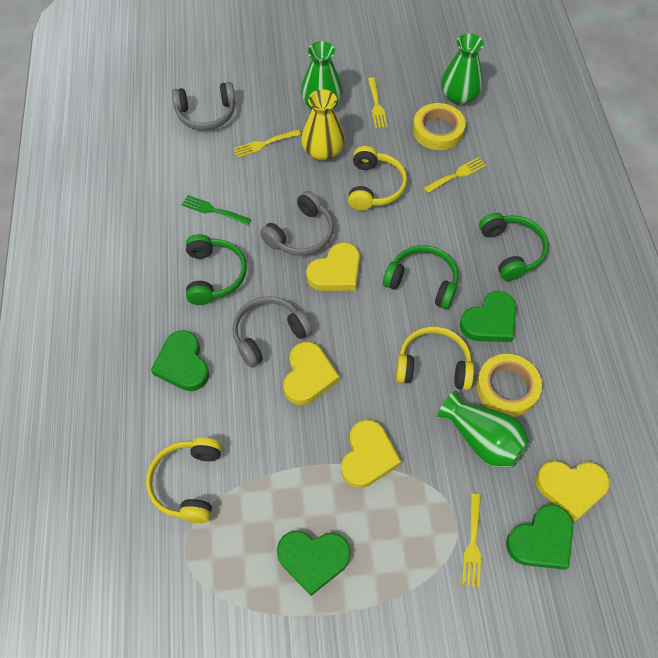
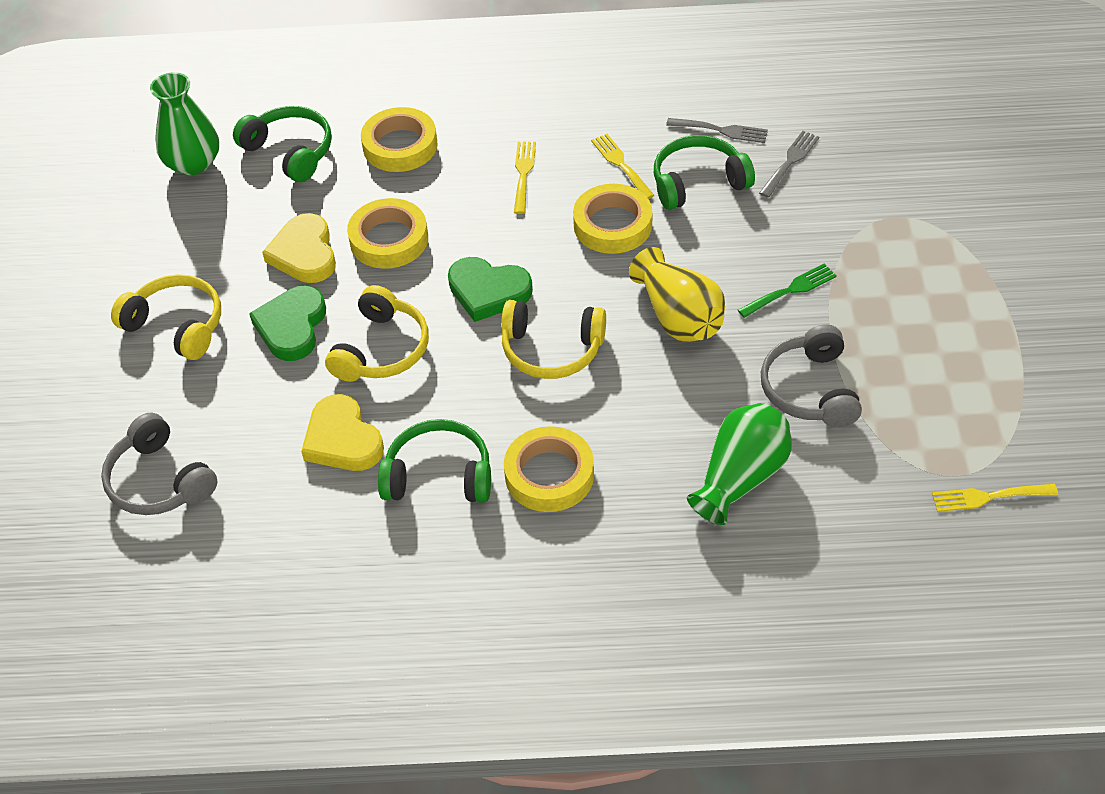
green heart: [151,330,209,391] [277,530,351,596] [460,291,516,342] [506,504,573,570] = 4 -> [249,286,326,361] [448,257,533,322] = 2
green vase: [301,41,343,109] [438,391,530,468] [441,33,484,105] = 3 -> [150,72,219,175] [687,403,792,525] = 2
grey fork: none = 0 -> [666,118,768,143] [759,131,819,198] = 2
grey headphones: [172,82,236,130] [232,296,312,367] [260,191,334,256] = 3 -> [101,412,217,515] [761,325,862,427] = 2
yellow fork: [233,129,301,158] [368,77,388,128] [424,157,486,193] [462,493,481,587] = 4 -> [514,142,536,214] [591,134,654,199] [932,484,1058,512] = 3
yellow heart: [283,342,340,405] [306,242,360,291] [341,420,401,488] [536,461,610,521] = 4 -> [262,213,336,283] [301,394,384,471] = 2
yellow tape: [413,103,466,150] [476,354,542,417] = 2 -> [347,198,428,269] [361,107,437,172] [504,426,594,512] [573,184,652,254] = 4

